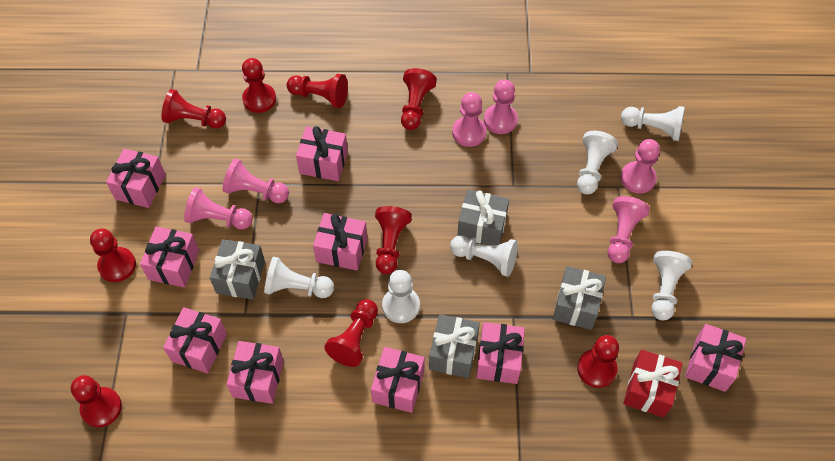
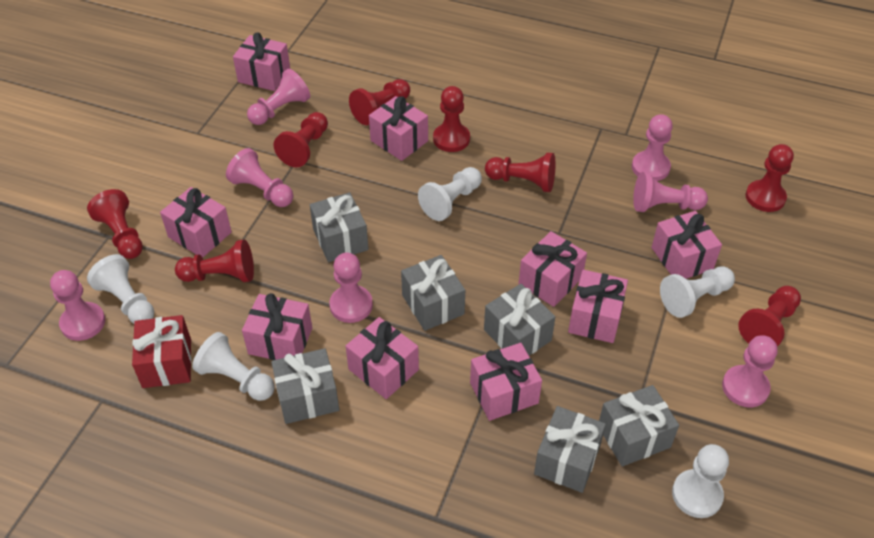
grey gift: [210,239,265,300] [429,314,480,378] [457,190,509,245] [553,266,606,330] = 4 -> [271,348,339,424] [310,192,369,262] [401,255,465,331] [484,284,555,355] [534,406,606,493] [599,385,679,467] = 6
pink pawn: [184,187,253,229] [222,158,289,203] [452,92,486,147] [484,79,518,134] [608,196,650,263] [621,139,660,193] = 6 -> [50,270,105,341] [226,148,293,207] [247,69,310,125] [329,252,373,323] [632,114,673,181] [633,172,708,212] [722,336,778,407] = 7
red pawn: [71,375,122,427] [90,228,136,282] [162,89,226,128] [242,58,276,113] [287,74,348,108] [324,299,378,367] [375,206,412,274] [401,68,437,130] [577,335,619,388] = 9 -> [87,189,143,259] [175,240,254,282] [274,112,328,167] [349,79,410,125] [433,86,470,152] [485,153,555,192] [738,286,801,347] [746,144,794,212] = 8
white pawn: [264,257,334,298] [382,270,420,323] [450,235,518,277] [577,131,618,195] [621,106,685,141] [651,251,692,321] = 6 -> [87,254,154,324] [192,332,275,401] [418,167,482,221] [660,266,735,318] [672,444,729,518] = 5

